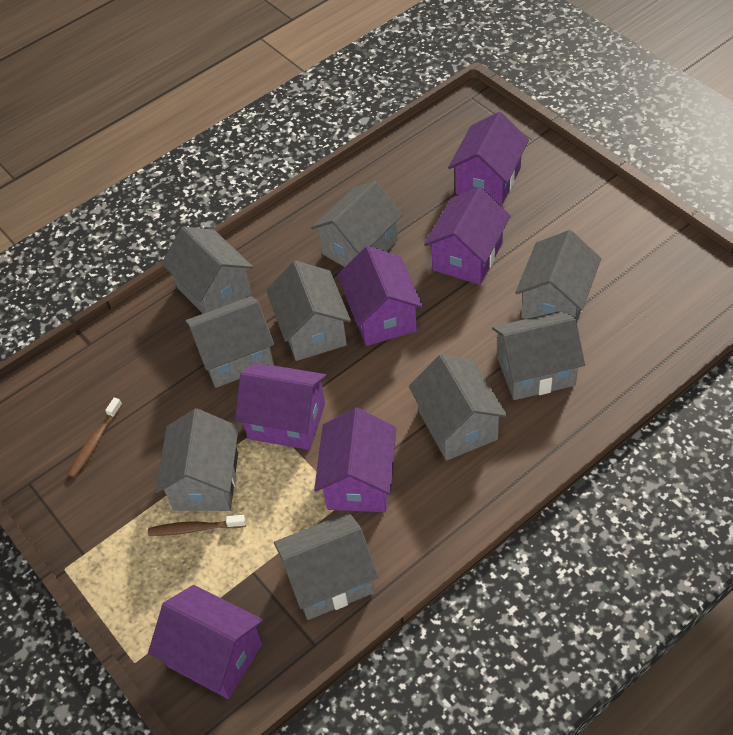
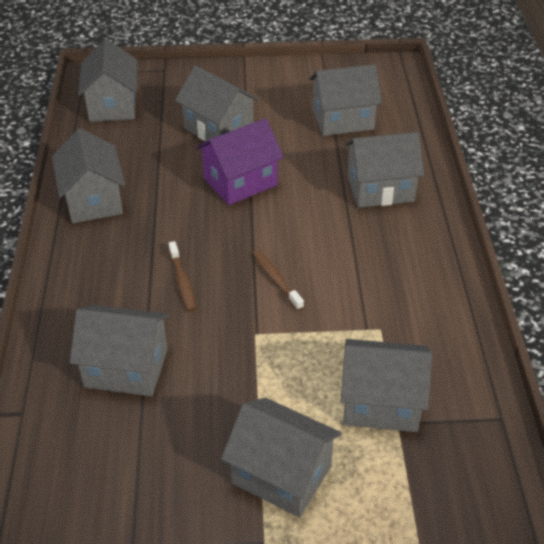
grey house: [155,408,239,511] [161,226,253,314] [185,296,274,388] [266,260,351,361] [274,512,378,620] [311,181,403,267] [409,354,507,461] [492,311,585,400] [515,230,601,322] = 9 -> [52,128,125,223] [70,305,170,396] [78,39,137,122] [175,66,259,141] [221,398,342,518] [309,64,382,136] [341,339,432,432] [345,132,424,208] = 8
purple house: [148,585,263,699] [235,363,326,450] [314,408,396,512] [338,246,423,346] [424,187,511,285] [448,112,529,206] = 6 -> [196,118,284,205] = 1

